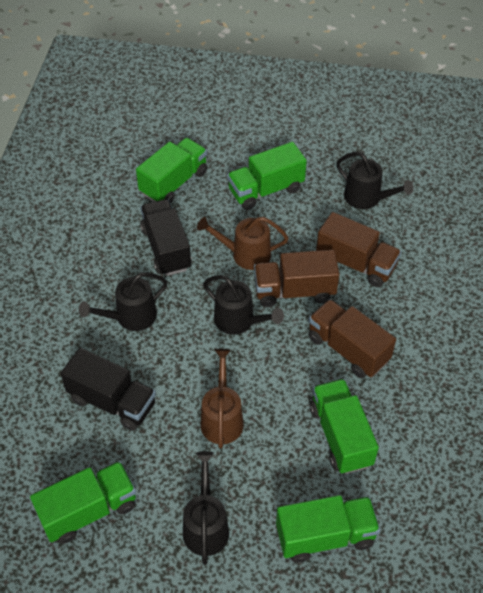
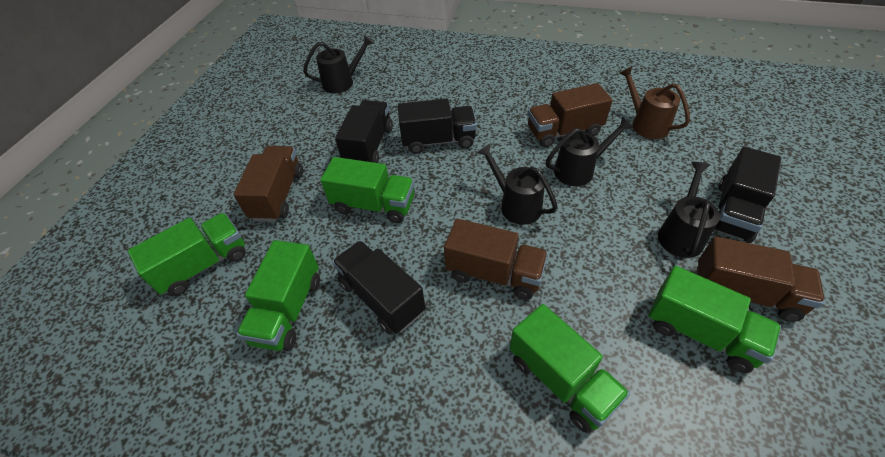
black truck: [61,348,156,431] [140,199,192,276] = 2 -> [332,241,426,334] [335,100,393,163] [398,98,477,154] [714,147,781,243] = 4
brown truck: [254,250,339,307] [308,299,396,378] [316,212,401,287] = 3 -> [233,146,303,222] [444,219,548,300] [528,83,613,147] [697,236,825,322] = 4
brown watering can: [197,217,289,270] [200,349,244,448] = 2 -> [619,66,690,139] = 1

